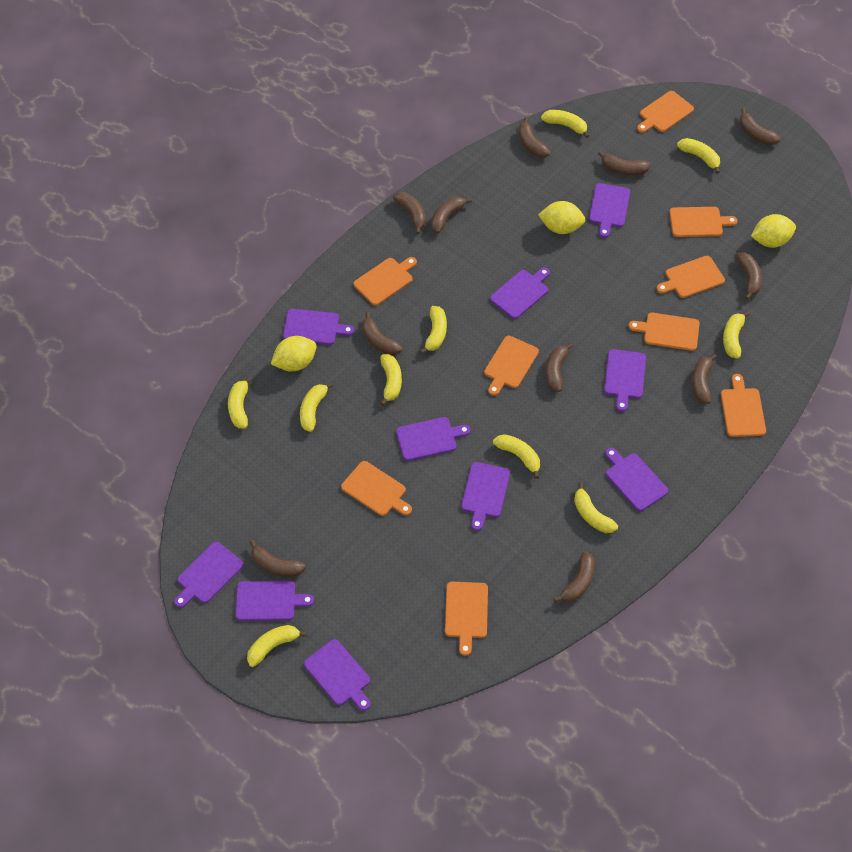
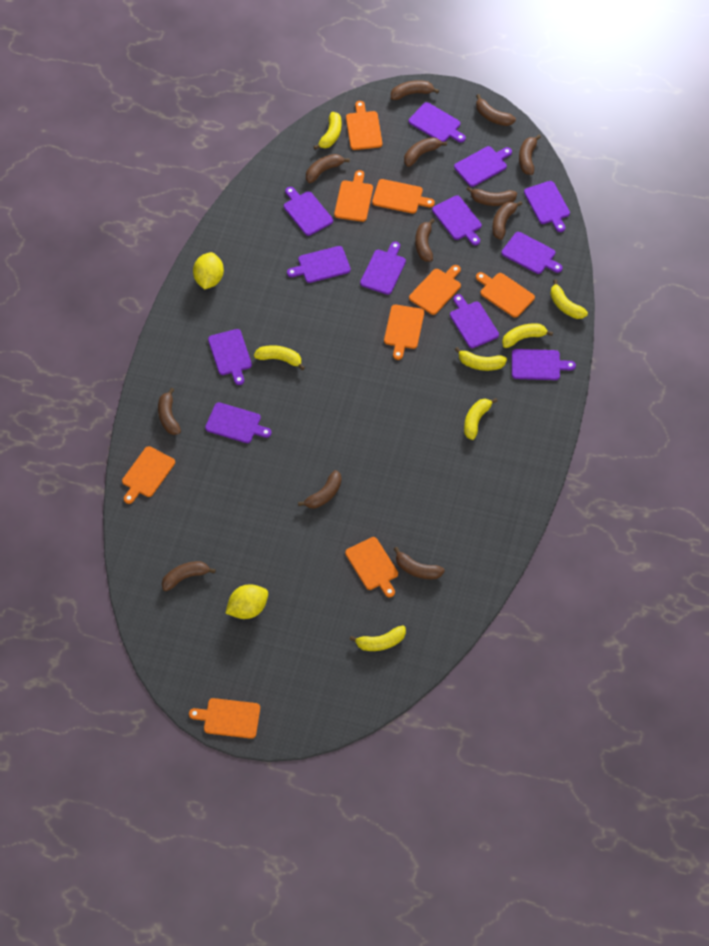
brown banana: [250,540,306,577] [362,312,403,355] [392,192,426,234] [431,197,472,233] [518,117,551,158] [545,343,573,392] [553,552,595,603] [598,151,651,175] [692,354,717,404] [736,252,762,300] [739,108,781,145] = 11 -> [158,388,181,435] [162,561,216,591] [298,470,341,509] [306,154,350,183] [391,80,439,100] [394,547,445,579] [404,137,447,167] [415,218,435,262] [467,186,517,206] [476,94,516,126] [492,201,522,240] [519,135,541,175] = 12
purple cutting board: [174,542,243,608] [235,581,314,621] [283,309,354,345] [304,639,371,711] [396,417,470,461] [461,462,510,531] [490,268,550,319] [589,183,630,238] [604,349,646,412] [605,448,668,511] = 10 -> [205,402,271,443] [208,329,252,385] [284,187,333,236] [287,246,351,283] [360,242,406,295] [409,102,466,142] [432,195,482,245] [450,294,499,348] [454,146,512,187] [501,232,563,274] [512,349,576,380] [524,181,570,232] = 12
yellow banana: [228,376,252,428] [247,625,307,667] [300,382,333,432] [380,354,402,406] [420,306,447,354] [493,434,540,479] [541,110,589,138] [574,482,618,533] [677,138,720,174] [723,311,750,359] = 10 -> [254,345,305,370] [314,112,341,150] [350,625,406,651] [455,347,507,371] [464,398,498,440] [502,323,553,348] [550,280,588,319] = 7
yellow lemon: [271,336,317,372] [538,201,586,234] [751,214,796,248] = 3 -> [193,252,224,290] [225,584,268,619] = 2

